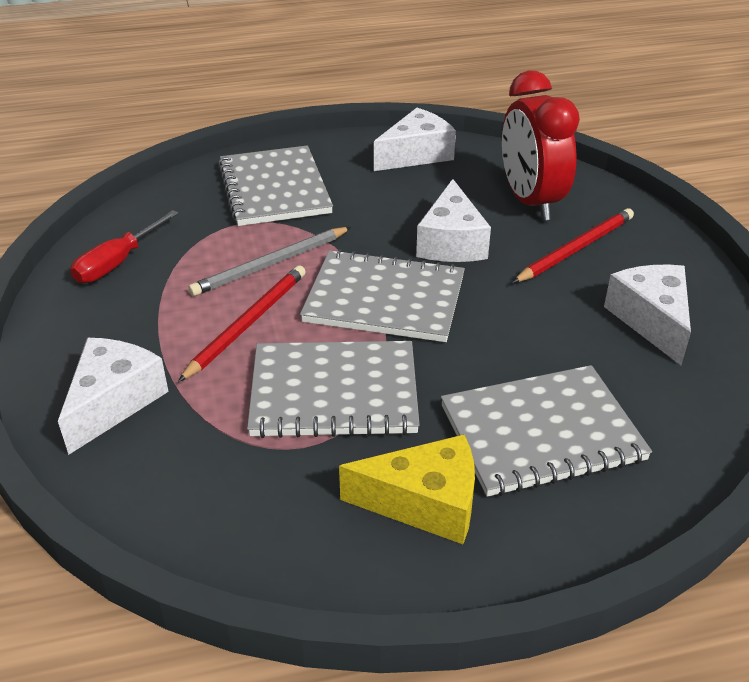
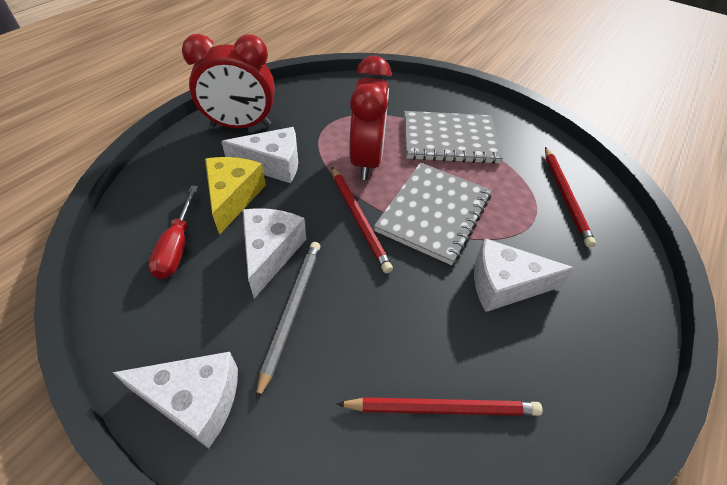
grey notebook: [218,145,333,226] [247,341,420,438] [300,249,465,342] [441,365,652,497] = 4 -> [374,163,492,265] [404,111,503,164] = 2
red clock: [502,71,580,221] = 1 -> [182,34,275,129] [349,55,391,180] = 2
red pencil: [178,265,306,382] [512,208,634,283] = 2 -> [332,167,393,273] [337,397,543,416] [545,147,596,247] = 3

